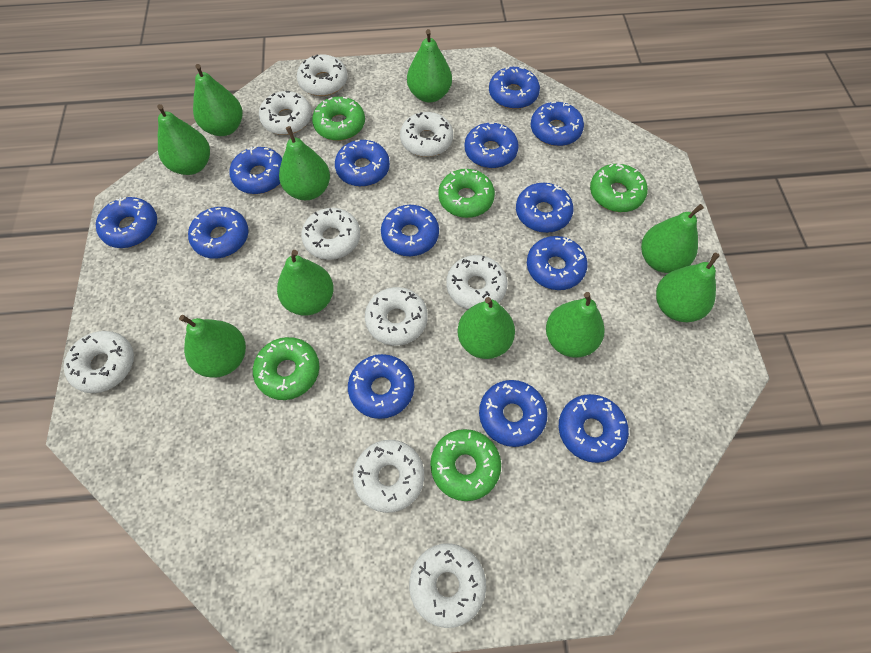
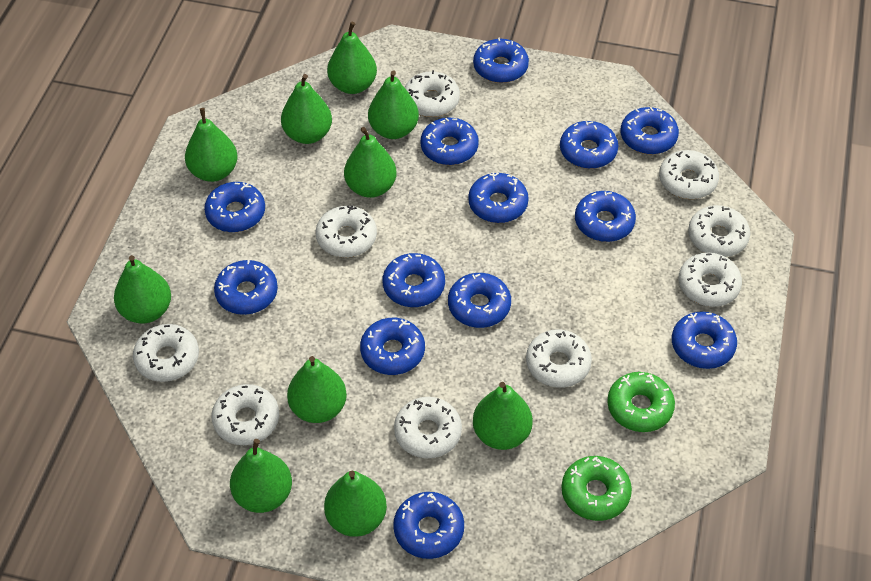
green donut: [253,337,319,400] [312,97,365,141] [430,429,501,501] [438,169,495,218] [590,163,648,212] = 5 -> [561,456,632,521] [607,372,675,432] = 2

